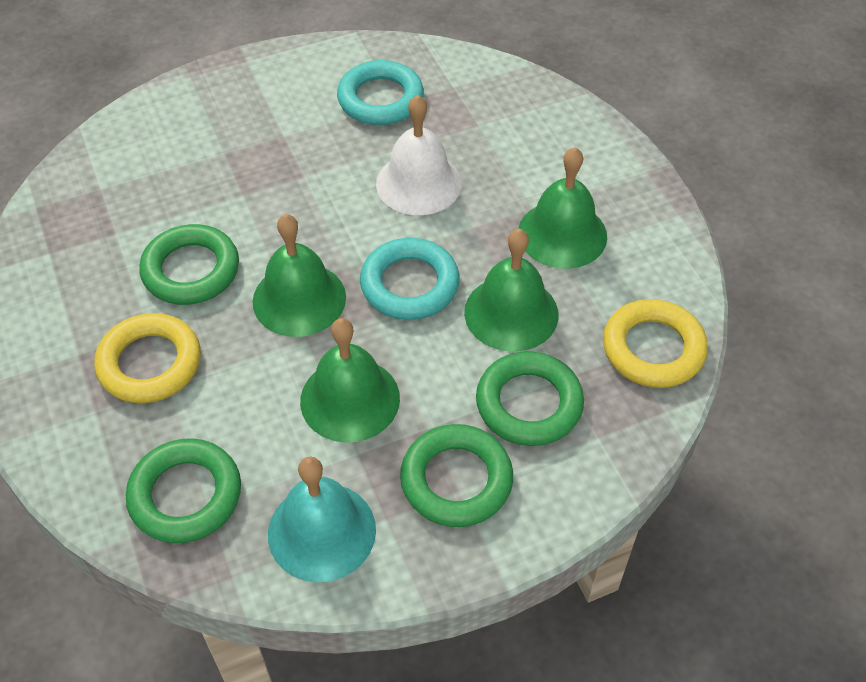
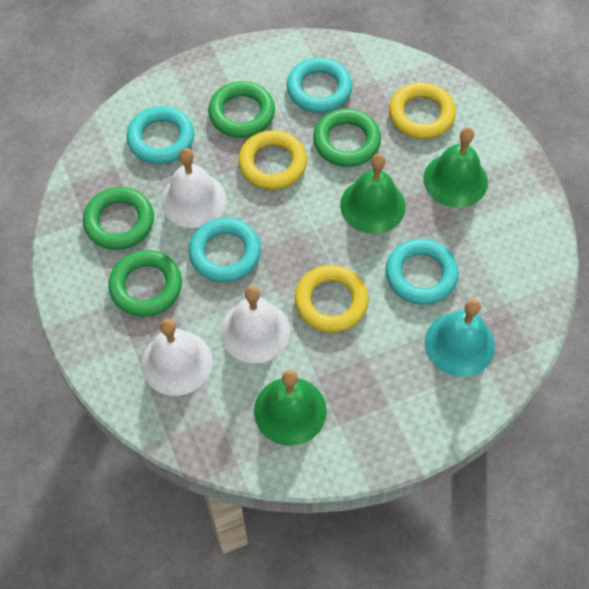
green bell: [253,214,346,337] [300,318,400,443] [464,228,558,352] [518,147,607,269] = 4 -> [254,370,327,446] [340,154,406,234] [423,127,488,208] = 3
turquoise ring: [337,60,424,125] [360,238,460,320] = 2 -> [126,106,194,164] [189,218,261,282] [287,58,352,113] [385,239,459,305] = 4
white bell: [376,95,462,215] = 1 -> [141,319,213,396] [161,148,226,228] [220,286,290,364] = 3
yellow ring: [94,313,201,403] [603,299,708,388] = 2 -> [238,130,307,190] [295,265,369,332] [389,82,456,139] = 3

